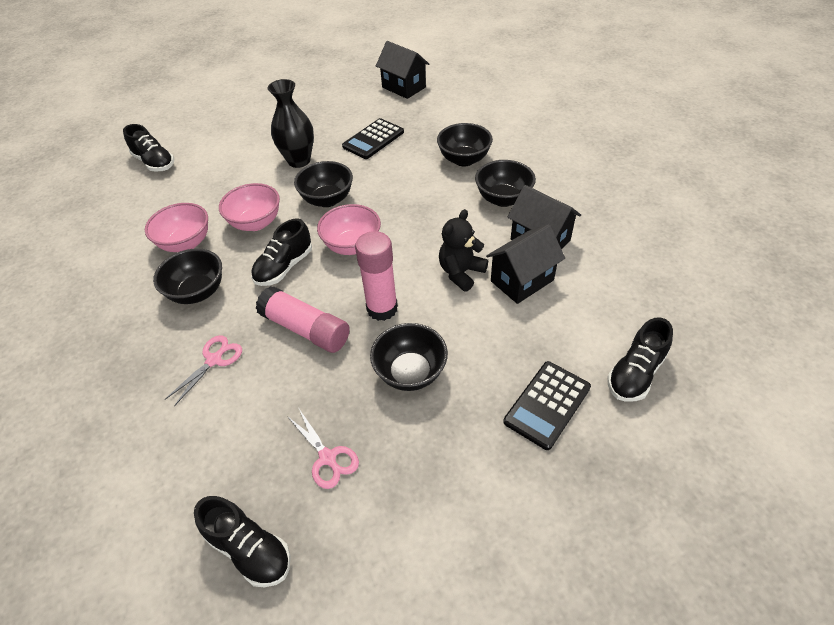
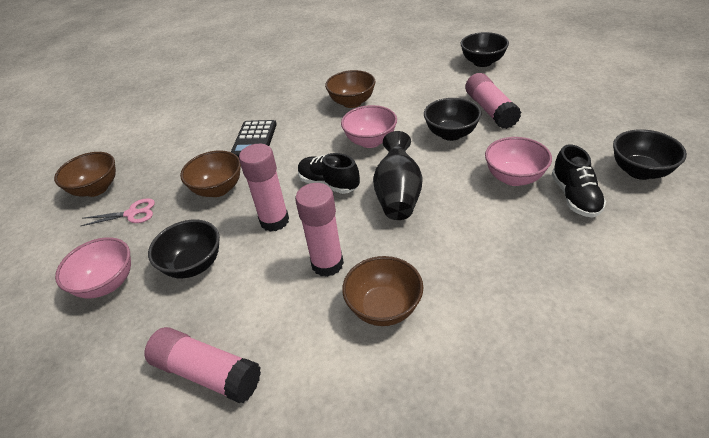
black bowl: [153,248,222,304] [294,161,353,207] [370,323,448,391] [437,123,493,166] [475,160,536,207] = 5 -> [148,220,220,278] [424,98,481,141] [460,32,509,67] [613,129,687,180] = 4
black calculator: [342,118,404,159] [503,361,591,450] = 2 -> [231,120,277,157] = 1
black house: [376,41,429,99] [486,224,565,304] [508,185,581,249] = 3 -> none = 0
black shoe: [123,124,174,172] [194,496,291,587] [251,218,312,286] [607,317,673,402] = 4 -> [298,153,360,194] [552,144,606,218] = 2
black teddy bear: [439,209,488,292] = 1 -> none = 0
brown bowl: none = 0 -> [54,152,116,197] [180,150,241,197] [325,70,376,108] [342,256,423,326] = 4
pink glue stick: [256,286,350,353] [355,231,398,321] = 2 -> [144,327,261,403] [239,144,289,232] [295,183,344,277] [465,73,521,129] = 4
pink scissors: [164,335,242,406] [287,409,359,489] = 2 -> [81,198,155,226] = 1

